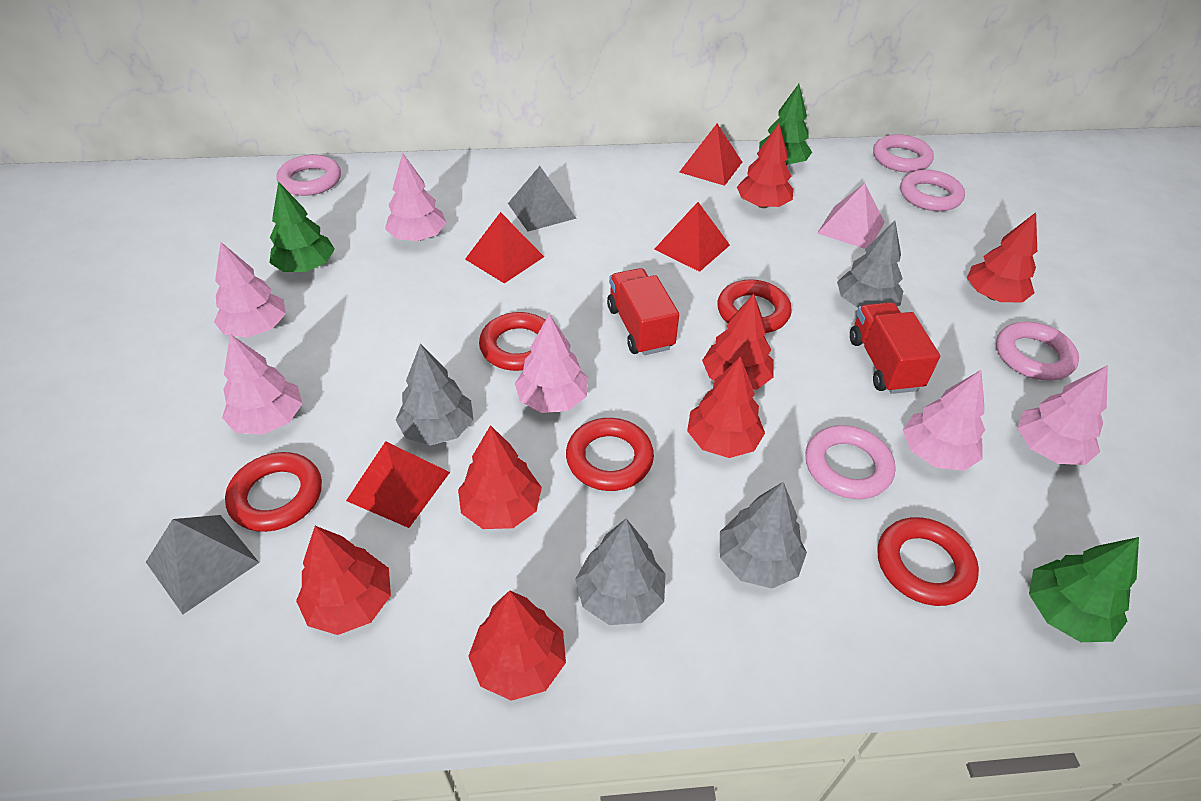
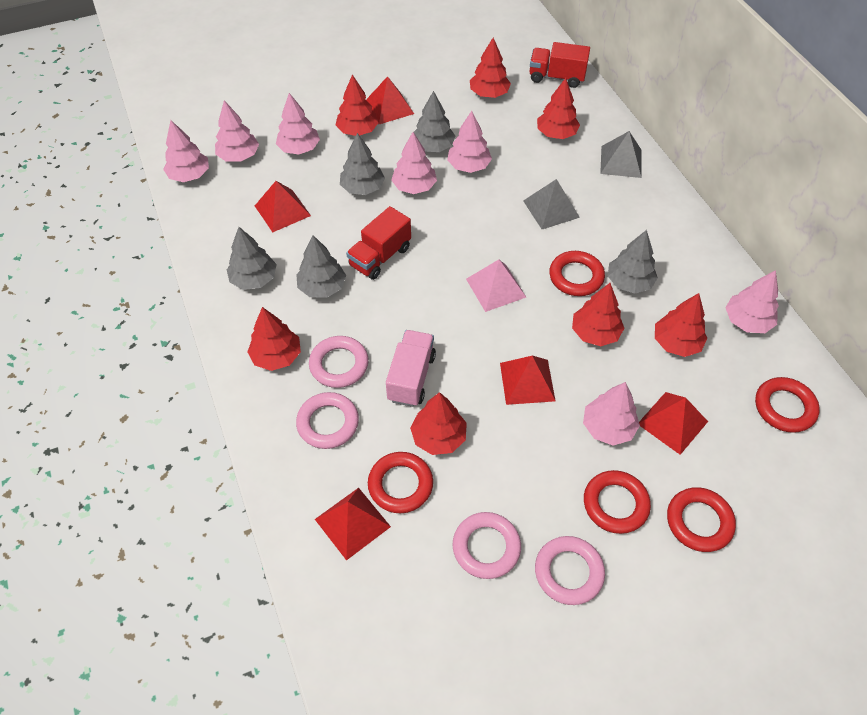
green tree: [270,182,335,272] [759,84,812,165] [1029,537,1139,642] = 3 -> none = 0
grey tree: [396,344,473,446] [575,519,666,625] [720,482,807,588] [837,220,903,308] = 4 -> [227,227,277,290] [296,235,346,298] [340,133,385,195] [414,91,455,152] [608,230,658,294] = 5
pink ring: [276,155,341,196] [805,425,896,499] [873,134,934,172] [900,170,965,211] [996,322,1079,381] = 5 -> [296,392,359,449] [309,336,369,388] [452,512,521,579] [535,536,605,605] = 4
pink tree: [214,242,286,338] [222,334,303,435] [385,153,447,241] [515,314,588,413] [903,370,985,471] [1017,365,1108,465] = 6 -> [163,120,209,182] [215,101,259,162] [276,93,320,155] [391,132,437,194] [447,111,492,173] [583,382,640,446] [725,270,779,333] = 7
pink truck: none = 0 -> [386,330,436,407] = 1
red pyramid: [346,441,450,528] [465,212,544,283] [654,202,730,272] [679,124,742,186] = 4 -> [255,181,311,232] [315,488,391,561] [366,76,414,124] [500,356,555,405] [639,392,708,455] = 5

